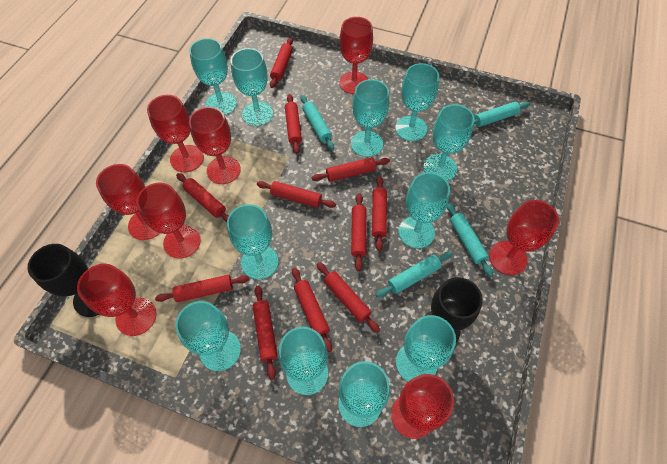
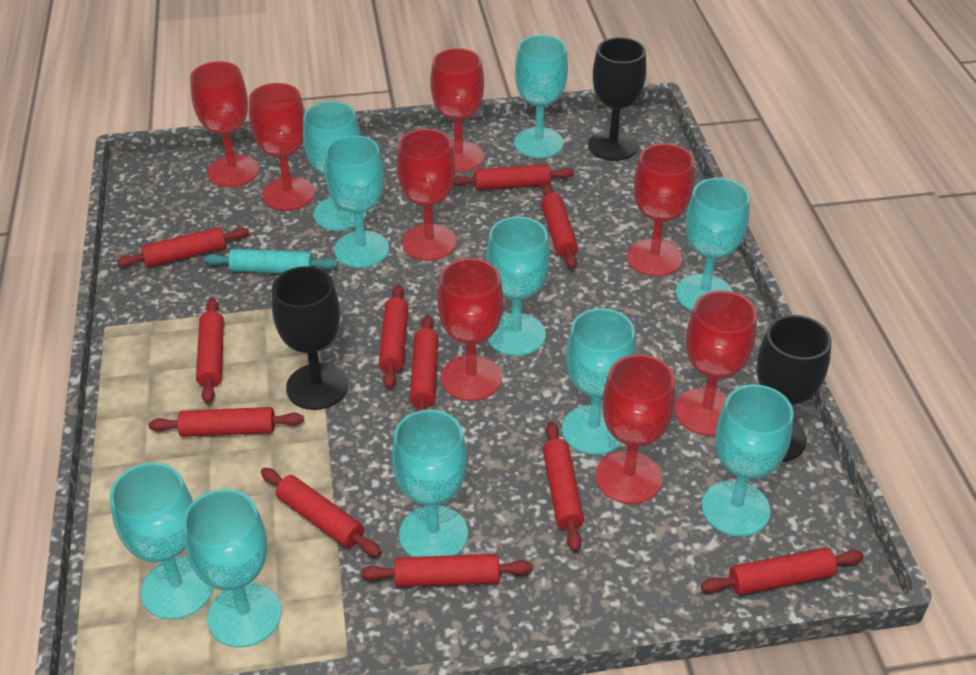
black goblet: [27,244,99,317] [425,277,483,343] = 2 -> [272,266,348,410] [588,37,646,161] [757,315,832,462] = 3
turquoise goblet: [175,301,241,371] [189,38,237,115] [227,204,279,279] [231,48,273,126] [279,327,328,395] [338,361,390,427] [351,79,389,157] [395,63,439,141] [396,315,456,382] [399,172,450,248] [423,104,474,181] = 11 -> [110,462,213,620] [183,489,282,648] [303,101,367,231] [324,135,389,268] [392,409,468,557] [486,216,550,356] [514,35,568,158] [562,308,636,455] [676,178,750,311] [702,384,794,537] = 10
turquoise rolling pin: [301,95,334,150] [376,251,453,298] [447,202,493,277] [474,102,530,127] = 4 -> [204,249,338,273] = 1

